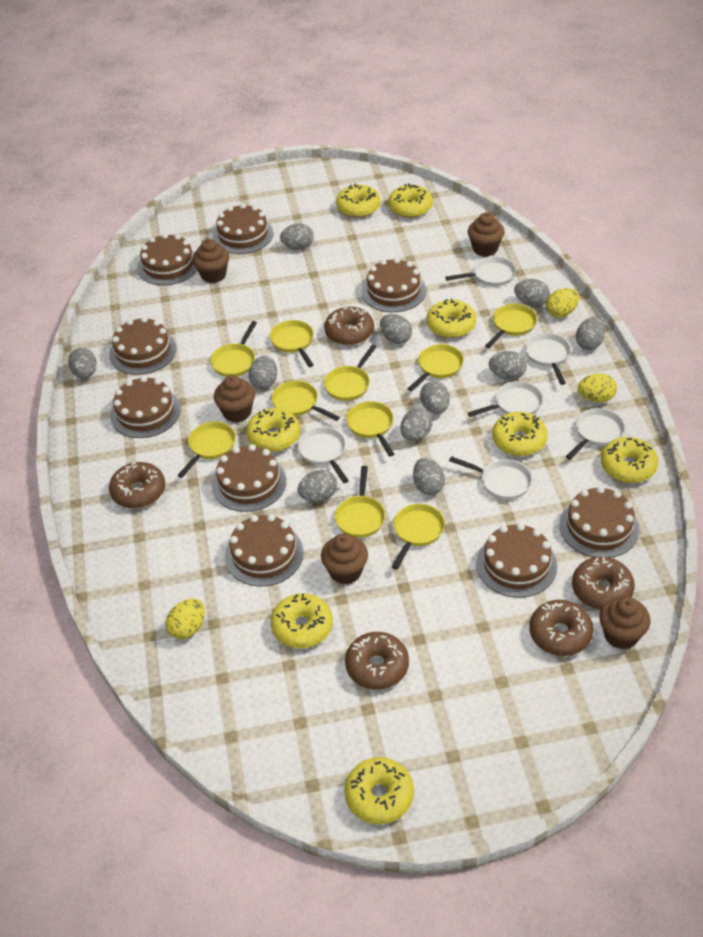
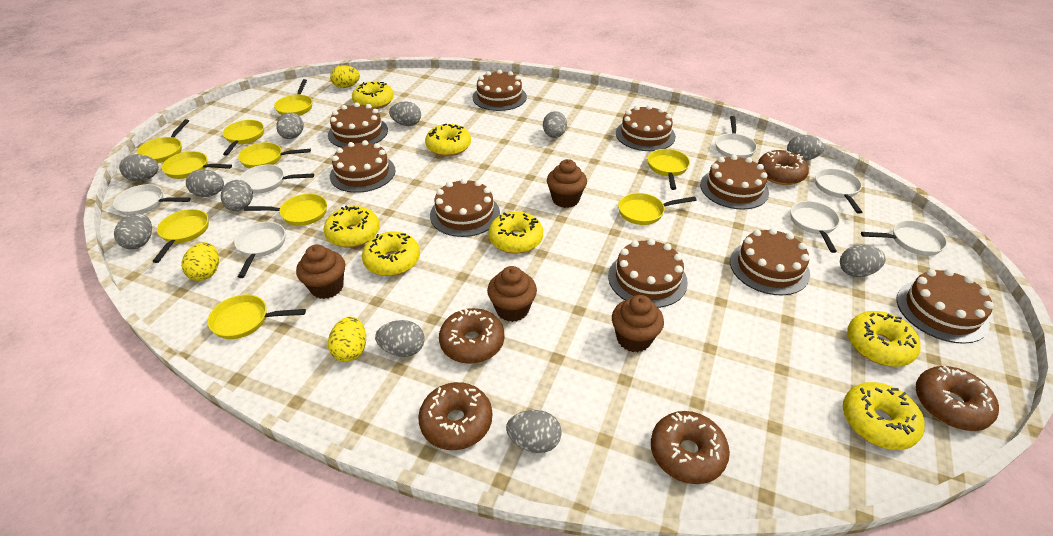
brown cupcake: [192,239,229,283] [214,375,255,423] [321,534,368,585] [468,212,505,257] [599,597,651,649] = 5 -> [296,244,345,299] [487,266,537,322] [547,159,587,208] [612,295,664,352] = 4
white pan: [298,427,349,483] [445,256,516,286] [449,456,532,500] [468,381,543,417] [525,333,571,385] [566,408,625,460] = 6 -> [113,184,191,216] [234,222,285,278] [239,165,314,194] [715,116,757,159] [791,201,840,253] [815,168,862,214] [861,220,947,256] = 7
yellow donut: [246,408,300,452] [271,593,333,648] [336,184,381,218] [344,757,414,824] [388,183,433,218] [426,299,476,338] [492,412,548,456] [601,437,658,483] = 8 -> [324,205,380,248] [352,82,394,109] [362,231,420,276] [425,124,471,156] [488,211,543,254] [843,382,925,450] [847,311,921,367] = 7

